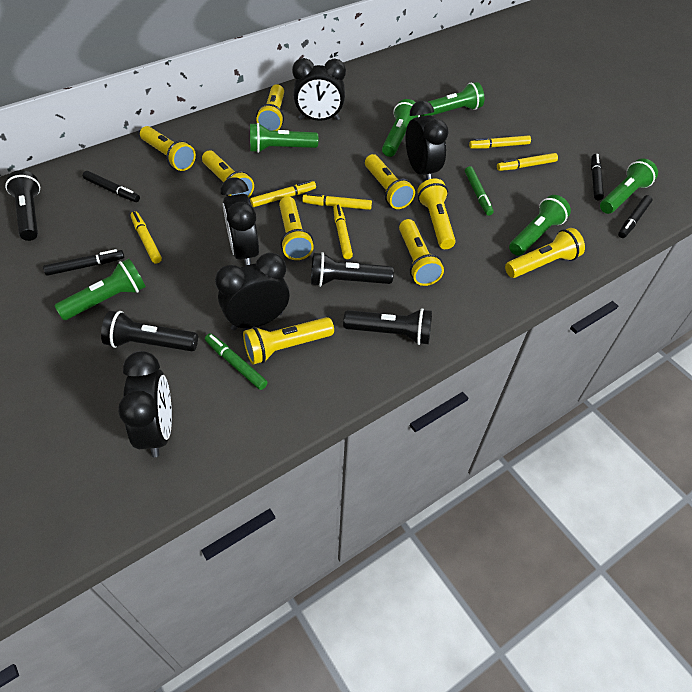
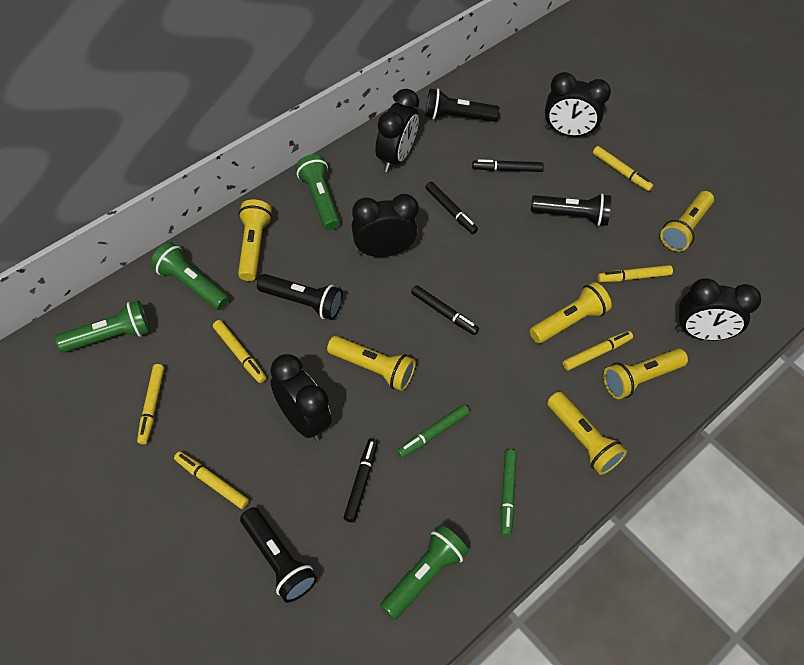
green flashlight: [54,259,146,320] [250,123,318,153] [382,99,420,157] [421,82,484,116] [509,195,571,256] [600,159,658,214] = 6 -> [55,300,150,353] [150,242,229,310] [296,154,340,230] [380,525,469,620] = 4
yellow flashlight: [140,126,196,171] [202,151,254,197] [243,317,334,365] [256,84,284,131] [279,196,314,260] [365,154,415,209] [399,219,444,286] [417,179,456,249] [505,228,585,278] = 9 -> [238,199,272,281] [327,336,416,391] [530,282,612,343] [547,392,627,475] [603,349,688,399] [660,191,714,252] = 6

